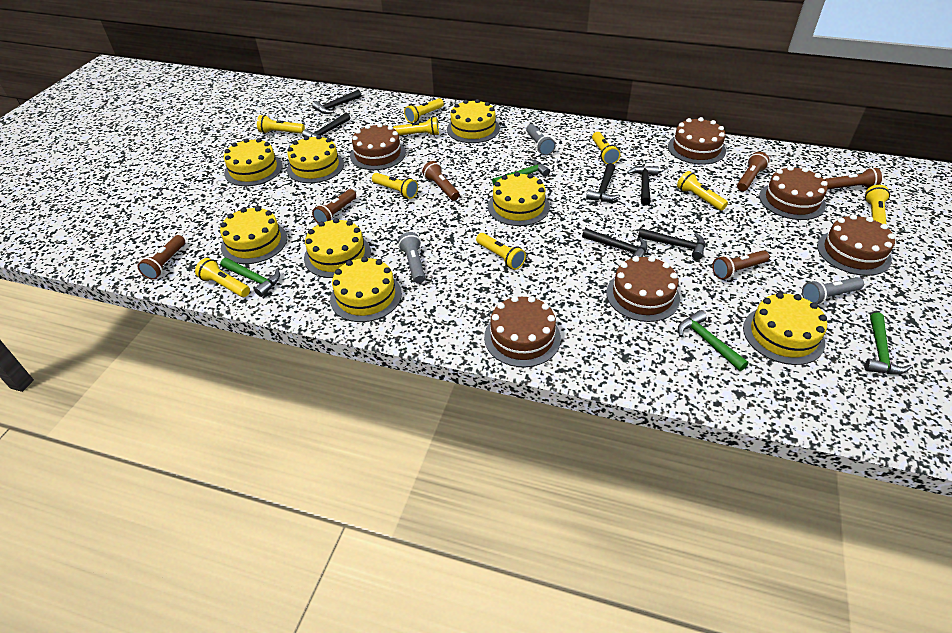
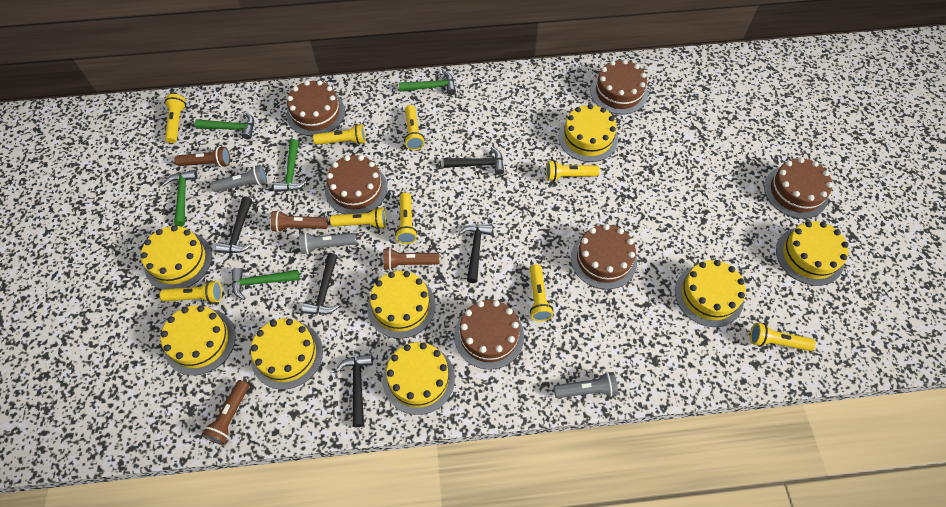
black hammer: [302,113,350,138] [312,90,362,114] [582,228,648,258] [586,163,620,202] [627,166,659,206] [638,228,705,260] = 6 -> [215,196,252,253] [302,253,340,315] [336,354,373,427] [444,147,504,175] [458,224,493,283] = 5
brown flashlight: [137,235,185,280] [312,189,356,224] [422,161,460,201] [712,250,769,279] [737,152,770,191] [824,168,882,189] = 6 -> [174,146,230,167] [202,380,249,445] [270,210,328,232] [384,248,440,270] = 4
green hammer: [220,258,280,297] [492,160,550,185] [678,310,749,371] [865,312,912,375] = 4 -> [163,170,198,226] [195,113,254,140] [232,268,300,300] [274,139,307,192] [399,70,456,95] = 5

